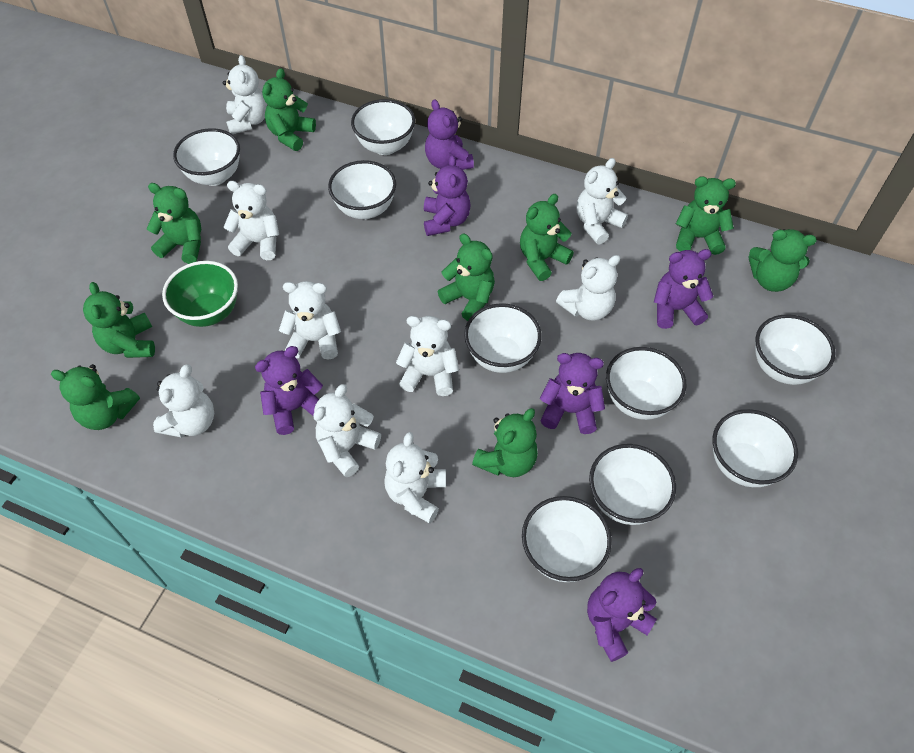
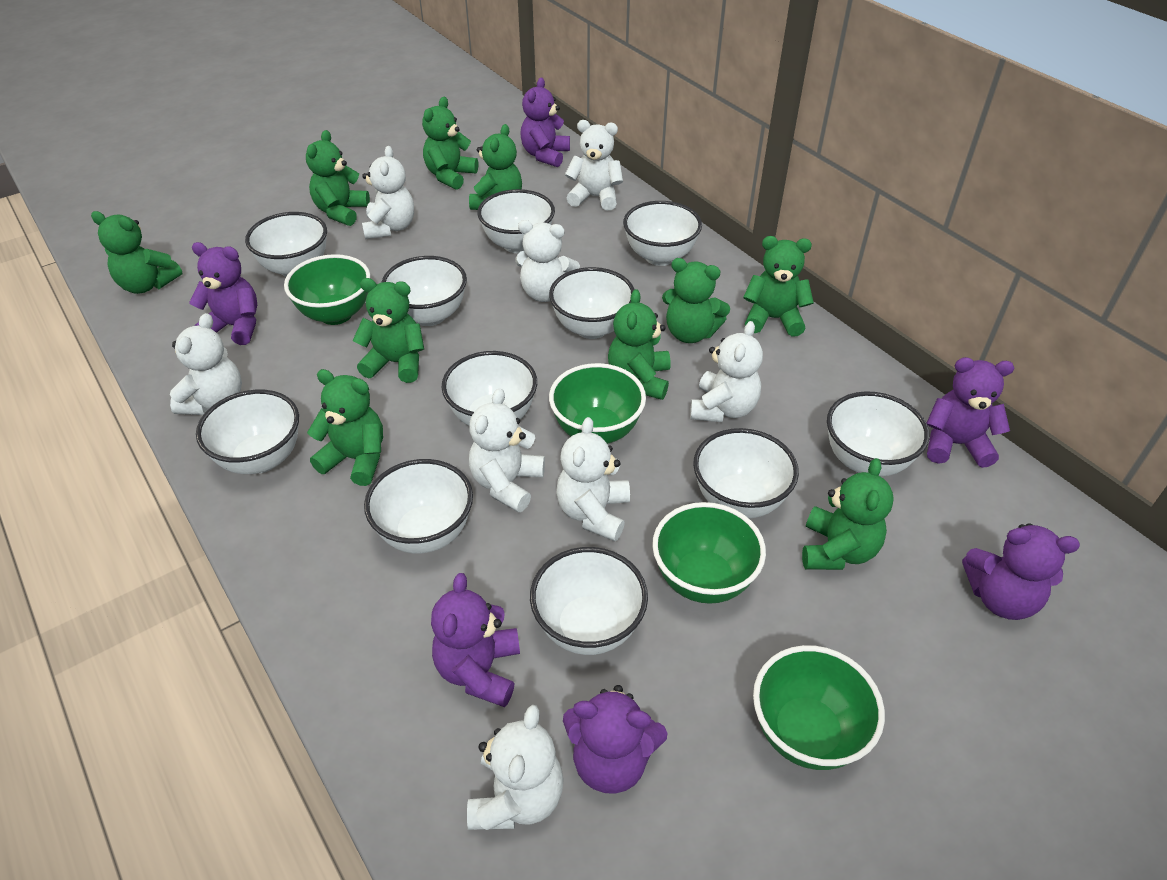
green bowl: [162,261,238,327] = 1 -> [284,254,370,325] [549,363,646,444] [652,502,766,604] [753,645,885,770] = 4
green teddy bear: [51,364,140,430] [83,282,155,358] [147,183,201,264] [262,68,316,151] [438,234,495,321] [472,408,538,477] [520,194,574,281] [676,176,736,255] [749,229,817,292] = 9 -> [91,211,182,294] [306,130,370,226] [307,369,383,486] [353,278,424,383] [422,97,478,190] [469,124,522,210] [608,289,671,400] [662,258,730,343] [743,236,814,337] [802,458,894,570] = 10
white bowl: [173,128,240,186] [328,160,396,219] [351,99,415,155] [464,303,542,373] [522,496,612,582] [589,444,676,525] [606,347,687,420] [713,409,798,487] [755,314,836,385] = 9 -> [196,390,299,474] [245,212,327,277] [364,459,473,554] [381,256,467,326] [441,351,537,426] [477,189,555,253] [530,547,648,655] [549,267,635,339] [623,201,702,266] [693,428,799,518] [827,391,929,477] = 11
white teddy bear: [153,364,214,438] [223,55,268,134] [224,181,279,260] [279,281,341,360] [313,384,381,477] [384,432,446,523] [396,316,459,396] [556,255,620,321] [577,158,628,245] = 9 -> [170,313,242,415] [362,146,414,239] [467,705,564,830] [469,388,545,512] [515,220,580,302] [556,417,630,541] [565,120,623,211] [690,321,763,422] = 8

